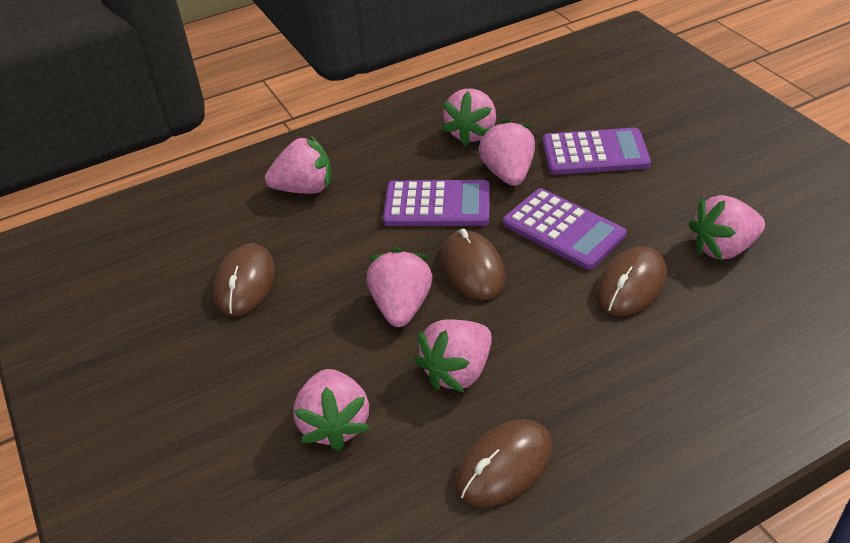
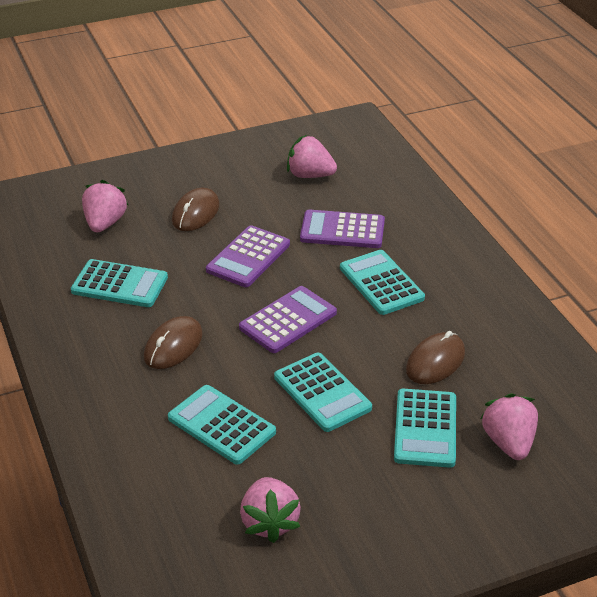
brown mouse: [213,243,275,316] [441,228,506,300] [455,419,553,507] [596,246,667,316] = 4 -> [144,316,203,369] [172,188,219,231] [406,331,465,384] = 3
pink strawberry: [265,136,332,194] [293,369,370,451] [366,248,432,327] [414,319,492,393] [442,89,496,146] [479,118,535,186] [689,195,765,260] = 7 -> [82,180,128,232] [240,477,301,543] [287,135,337,178] [480,393,538,460] = 4
turquoise calculator: none = 0 -> [71,259,168,307] [168,385,276,465] [274,352,372,432] [340,250,425,315] [394,389,456,468] = 5

